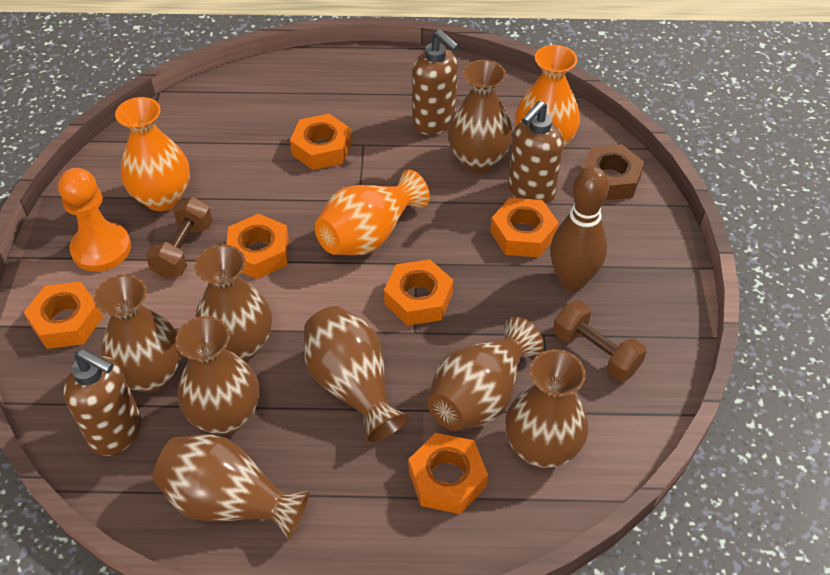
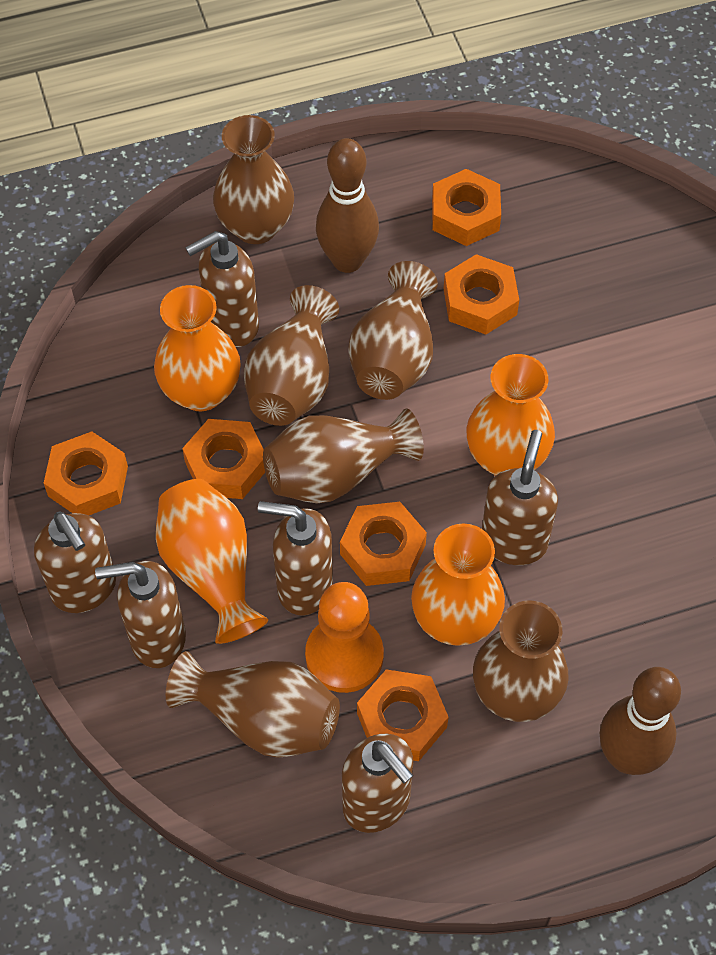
brown bowling pin: [550,166,609,291] = 1 -> [316,138,379,273] [600,667,681,775] = 2
brown dumbbell: [145,197,213,278] [553,300,647,382] = 2 -> none = 0
brown nut: [582,144,645,200] = 1 -> none = 0
brown soap dispenser: [64,349,141,456] [413,29,459,135] [508,101,564,205] = 3 -> [34,512,116,613] [95,561,186,668] [185,231,259,347] [258,501,333,616] [342,734,413,833] [482,430,558,565] = 6
brown vase: [94,274,182,393] [153,435,310,541] [175,316,259,435] [194,245,272,361] [304,306,409,443] [427,317,544,431] [448,60,513,173] [505,349,589,468] = 8 -> [166,651,340,758] [213,115,294,244] [244,285,339,426] [263,409,424,503] [348,261,438,400] [473,601,569,722] = 6
orange vase: [115,97,190,211] [314,169,430,255] [515,45,580,148] = 3 -> [154,285,241,411] [156,479,268,644] [411,523,505,646] [466,354,555,476] = 4

